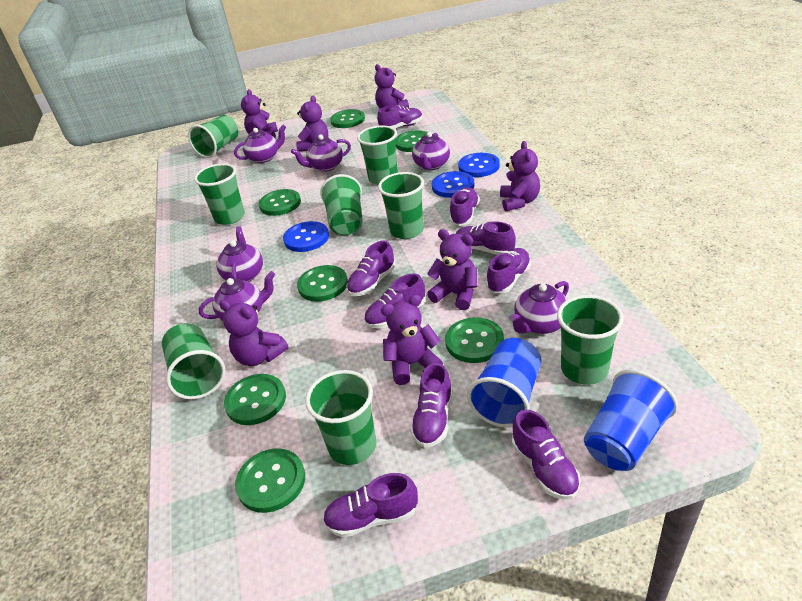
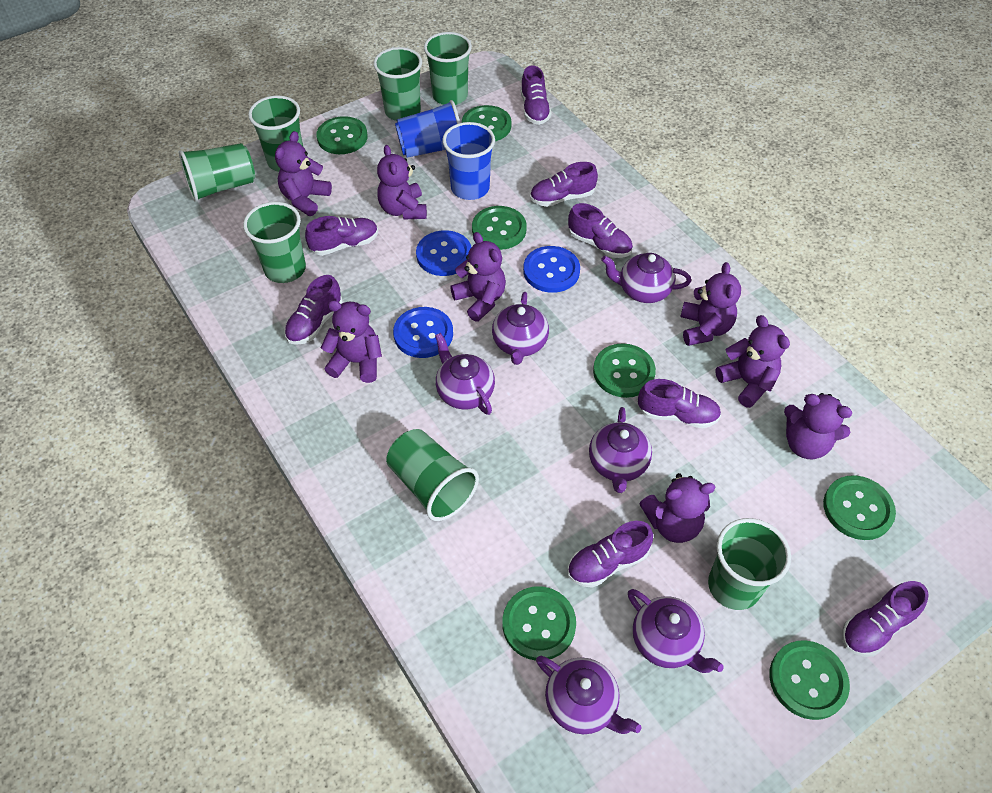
green cup: [162,323,226,400] [188,115,238,158] [194,163,245,225] [305,370,376,465] [320,174,363,235] [357,126,398,185] [378,172,424,239] [557,295,624,385] = 8 -> [179,143,255,202] [243,202,306,283] [248,95,303,172] [373,47,422,121] [386,429,479,521] [424,32,472,105] [708,518,791,610] = 7
purple shoe: [323,473,418,538] [347,240,395,296] [364,273,425,328] [377,105,423,128] [410,363,453,448] [450,187,480,226] [456,221,516,255] [486,248,531,293] [512,409,580,500] = 9 -> [284,275,342,345] [305,216,378,256] [521,65,551,125] [530,162,598,207] [567,521,653,588] [568,203,633,258] [638,379,721,428] [842,581,929,657] = 8
purple teddy bear: [219,300,288,366] [241,89,278,138] [296,95,328,151] [375,64,409,109] [381,295,443,385] [427,229,477,310] [500,141,540,212] = 7 -> [275,131,332,216] [321,300,382,383] [377,145,427,219] [450,232,506,322] [639,473,716,543] [681,262,741,346] [715,315,790,408] [784,393,853,459] = 8

